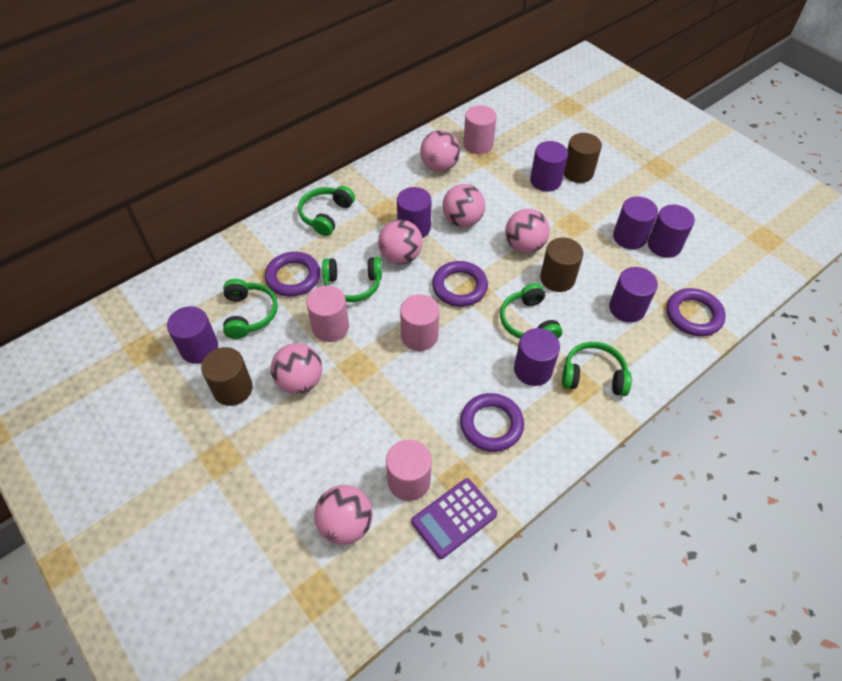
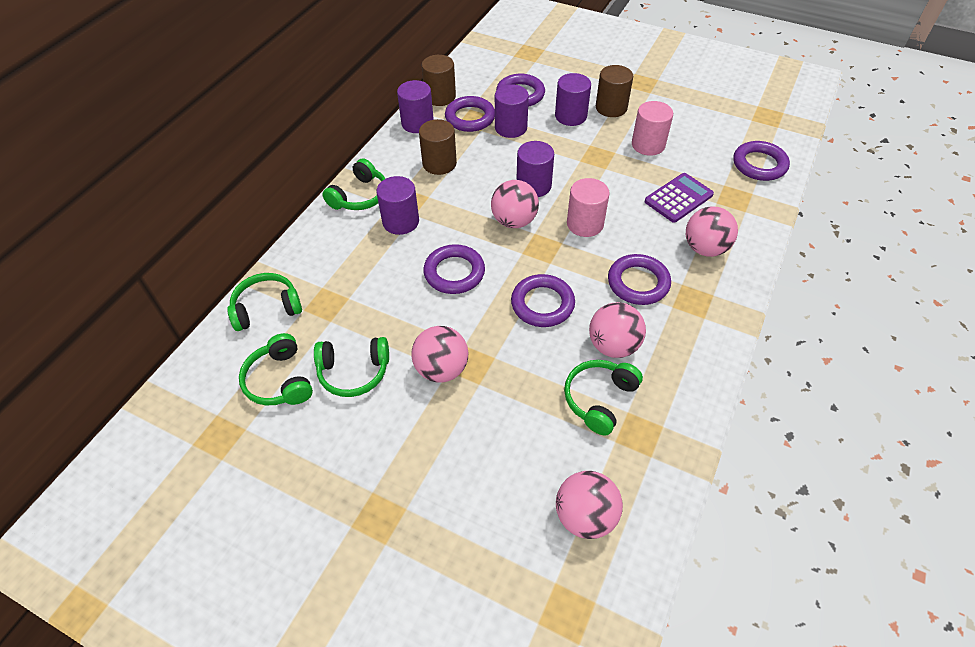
pink ball: [271,343,322,394] [314,485,373,545] [378,220,423,265] [420,130,460,172] [443,184,485,227] [505,209,550,253] = 6 -> [411,326,468,383] [491,180,539,228] [556,471,623,539] [589,302,646,358] [686,206,738,257] = 5
pink cylinder: [306,285,349,342] [386,440,432,501] [400,294,440,351] [463,105,497,154] = 4 -> [567,178,610,237] [632,101,673,156] = 2
purple cylinder: [167,306,218,364] [397,187,431,238] [514,328,560,386] [530,141,568,192] [609,267,658,323] [613,196,658,249] [648,205,695,258] = 7 -> [376,176,419,235] [397,80,434,133] [495,84,529,138] [516,141,554,197] [555,73,591,126] = 5
purple ring: [265,252,320,297] [432,261,488,307] [460,393,524,452] [666,288,726,336] = 4 -> [423,244,485,294] [445,96,495,132] [496,74,545,107] [511,274,575,327] [608,254,671,305] [733,141,790,181] = 6

